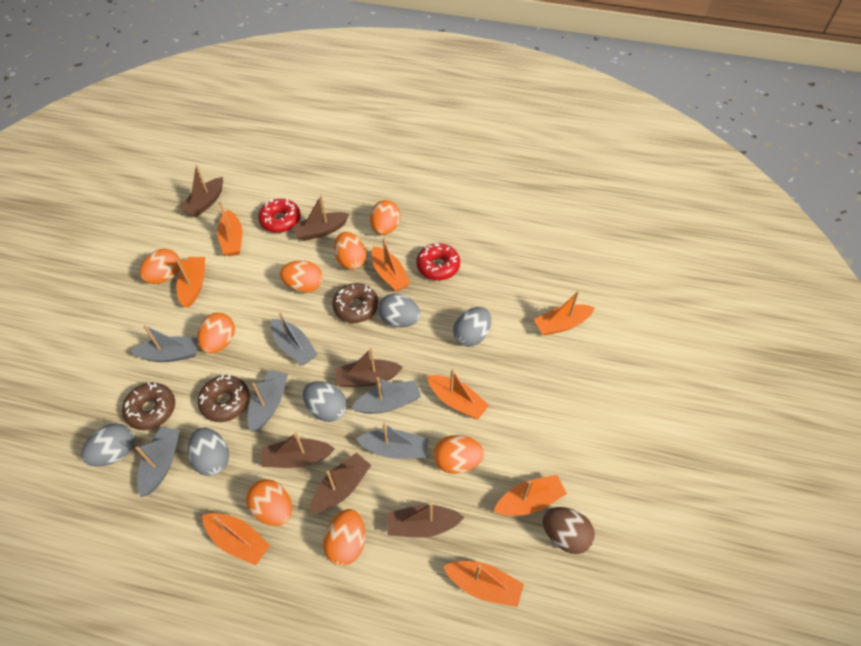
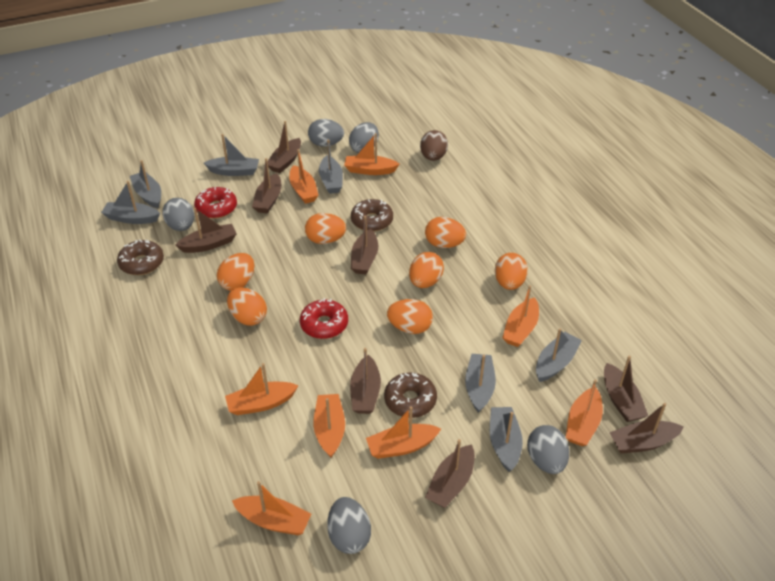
brown boat: [179,165,223,217] [261,432,335,468] [292,195,349,241] [310,452,371,514] [335,348,403,387] [386,503,464,538] = 6 -> [175,208,237,253] [252,158,281,214] [268,121,301,173] [350,348,381,414] [351,216,378,275] [425,439,475,508] [604,356,648,422] [610,403,684,453] = 8
grey boat: [130,325,198,362] [135,427,180,497] [248,369,288,432] [271,312,318,365] [352,377,421,414] [356,422,429,459] = 6 -> [101,181,160,224] [130,160,161,209] [204,134,259,176] [319,140,343,194] [465,354,496,413] [490,407,523,472] [536,329,582,382] = 7
orange egg: [140,249,180,284] [197,313,235,354] [246,479,292,526] [280,260,323,293] [323,509,365,566] [334,232,367,270] [370,200,400,235] [433,435,484,474] = 8 -> [217,253,254,291] [227,287,267,326] [305,213,346,244] [387,299,433,334] [409,252,444,288] [425,217,466,248] [495,253,528,290] = 7

